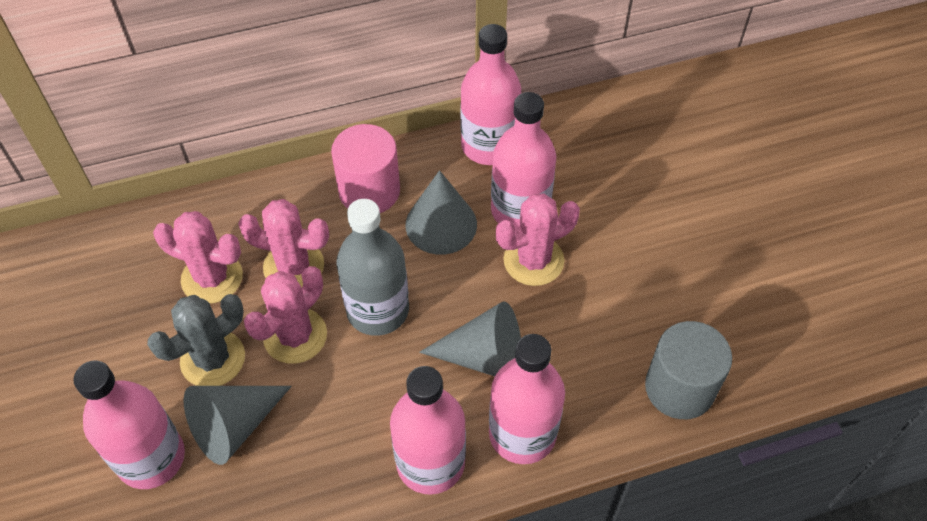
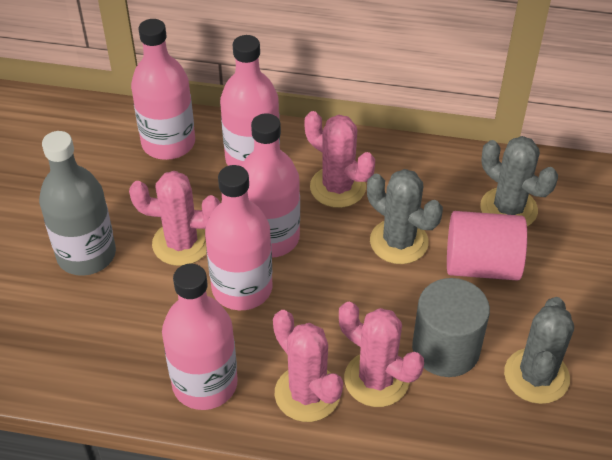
grey cactus: [147,294,245,386] = 1 -> [367,169,443,264] [480,136,558,226] [504,297,574,404] = 3
grey cone: [184,386,292,465] [406,170,477,255] [419,301,521,376] = 3 -> none = 0

